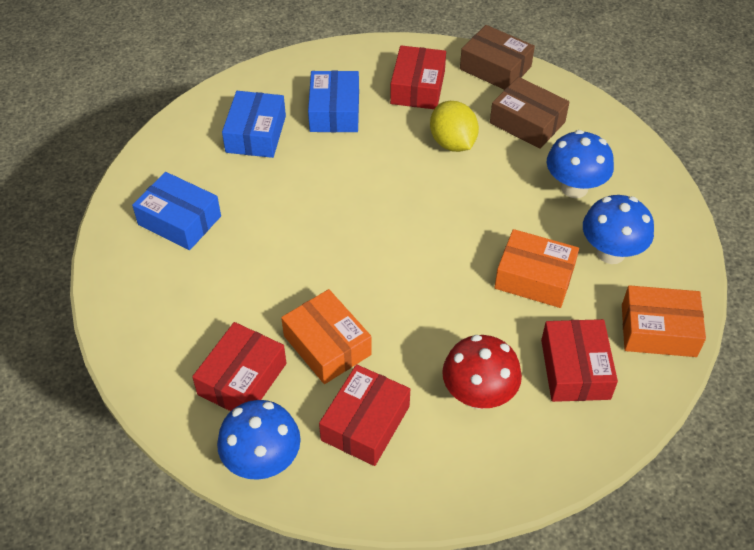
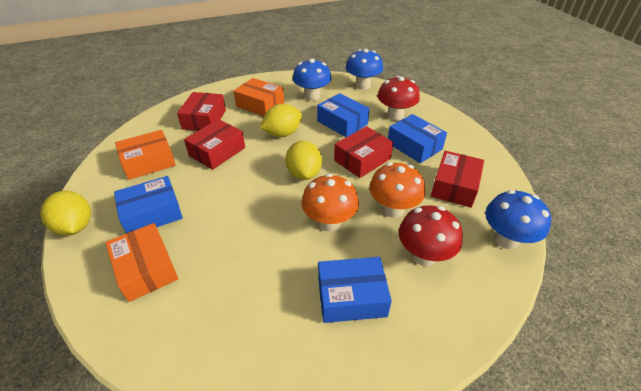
blue box: [132,172,221,250] [222,91,286,158] [308,71,359,132] = 3 -> [114,176,183,234] [317,93,370,137] [318,257,392,323] [388,114,447,163] = 4
brown box: [460,25,535,90] [490,77,570,149] = 2 -> none = 0
orange mushroom: none = 0 -> [302,174,359,232] [369,162,425,218] = 2
red mushroom: [442,335,522,409] = 1 -> [377,76,420,121] [399,205,463,266] = 2
yellow lemon: [430,101,479,152] = 1 -> [40,191,91,236] [260,104,302,137] [285,141,322,180] = 3

